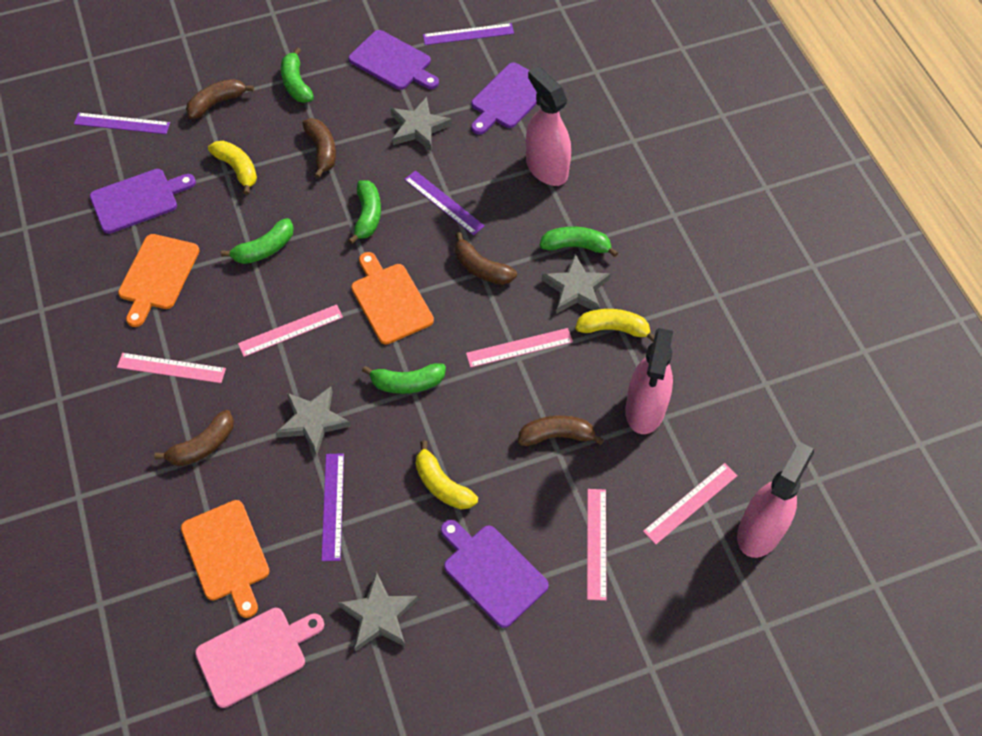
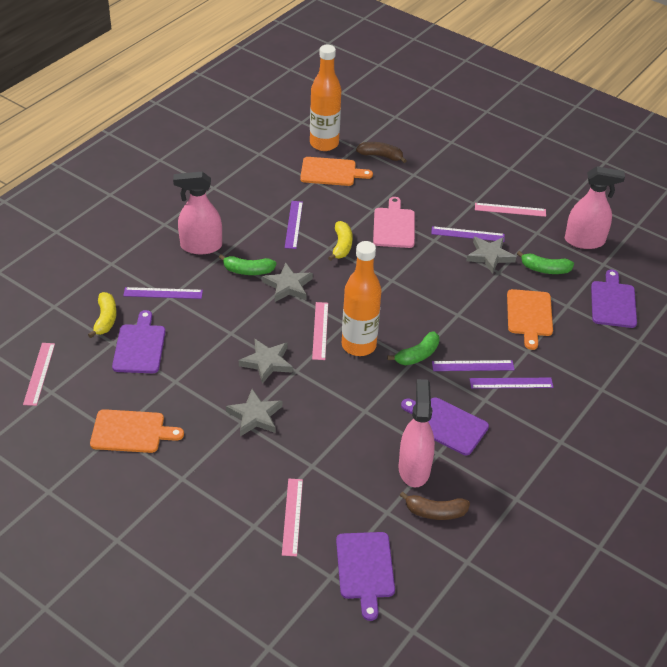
brown banana: [154,410,234,466] [186,79,254,119] [302,118,336,178] [455,232,517,285] [518,415,604,446] = 5 -> [356,142,407,163] [400,491,470,520] = 2
green banana: [221,218,294,264] [281,47,314,103] [348,180,381,244] [362,363,446,394] [540,227,618,257] = 5 -> [219,254,276,275] [388,331,439,365] [517,251,574,274] = 3
orange bottle: none = 0 -> [310,45,341,151] [342,241,382,356] = 2
pink ruler: [117,353,226,383] [238,304,343,357] [466,328,573,368] [587,489,606,601] [643,463,738,545] = 5 -> [23,343,55,406] [282,479,303,556] [312,302,328,360] [475,203,546,217] = 4
purple ruler: [74,113,170,134] [321,453,344,561] [404,170,485,235] [423,23,514,45] = 4 -> [123,287,203,299] [285,201,303,249] [431,226,505,242] [432,360,515,371] [470,378,554,389] = 5
yellow banana: [208,141,257,195] [416,440,478,509] [575,309,654,342] = 3 -> [88,292,117,338] [328,221,353,261] = 2

